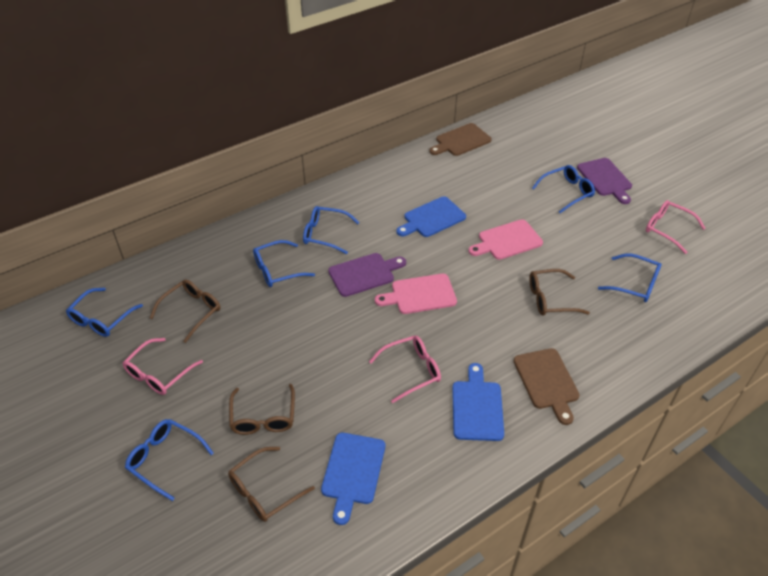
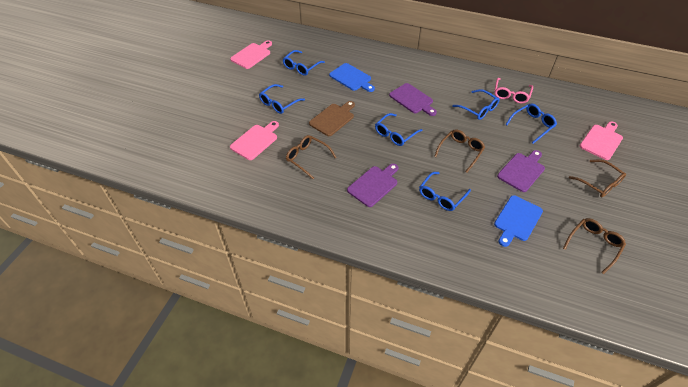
blue cutting board: [321,433,385,525] [396,196,466,237] [452,363,504,441] = 3 -> [329,63,375,92] [494,195,543,247] = 2
brown cutting board: [429,123,492,156] [514,348,580,425] = 2 -> [309,101,355,136] = 1
pink cutting board: [375,274,457,314] [468,219,543,260] = 2 -> [230,40,272,69] [230,121,279,160] [580,121,623,160] = 3
pink glasses: [123,338,203,395] [369,336,441,403] [646,200,706,254] = 3 -> [495,78,533,104] = 1
purple cutting board: [328,253,406,297] [577,158,632,204] = 2 -> [347,164,398,207] [389,83,437,116] [497,150,545,192] = 3

